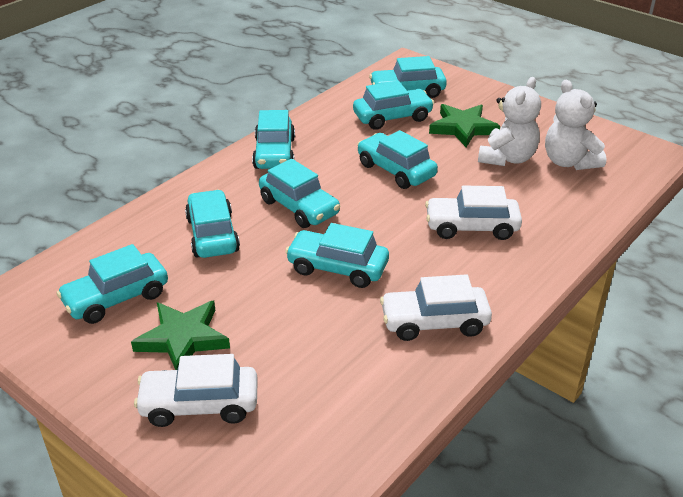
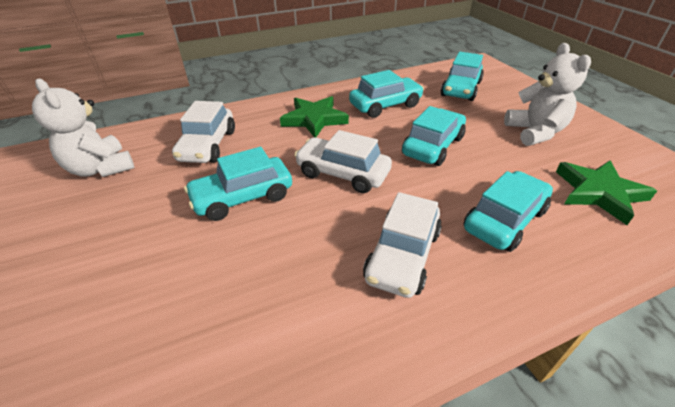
turquoise car: [56,244,168,324] [185,190,240,258] [252,110,295,169] [259,159,341,228] [285,223,389,288] [353,81,434,130] [357,130,438,189] [369,56,447,98] = 8 -> [184,147,292,221] [349,70,424,118] [402,106,466,166] [441,52,484,101] [463,171,553,252] = 5

